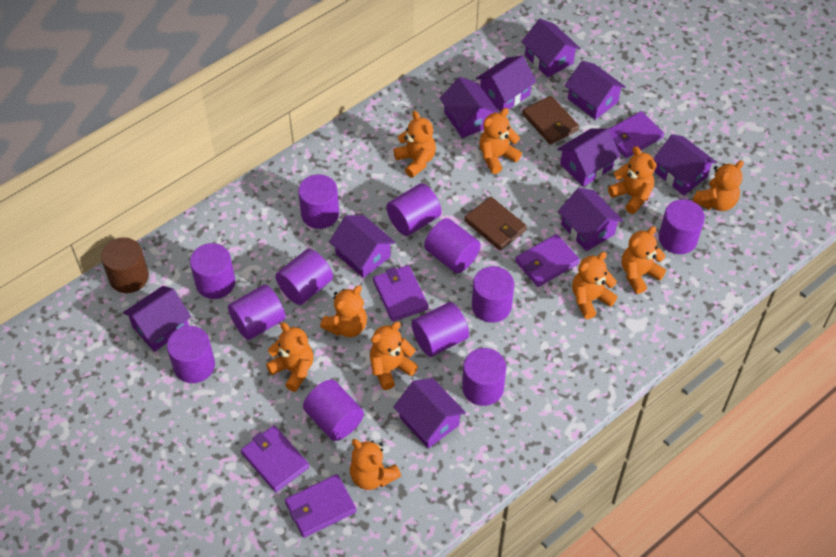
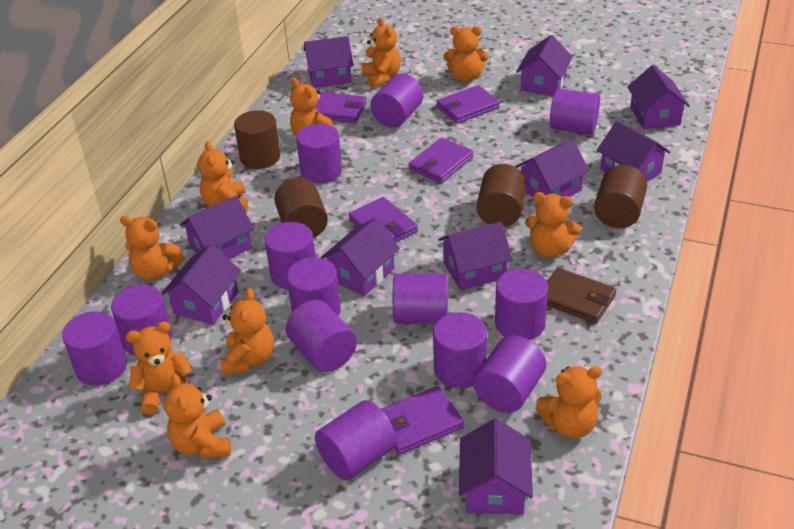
brown cylinder: [101,237,149,293] = 1 -> [234,110,281,169] [274,178,328,238] [476,164,527,227] [594,165,647,228] = 4
brown wallet: [464,197,527,250] [522,96,579,145] = 2 -> [547,268,617,324] = 1
purple cylinder: [167,326,215,383] [190,243,235,299] [228,284,286,340] [275,249,333,305] [298,174,339,229] [303,379,364,441] [386,183,442,236] [412,302,469,357] [424,218,481,273] [462,348,506,406] [472,266,514,323] [659,199,705,254] = 12 -> [62,311,127,386] [111,284,172,356] [265,222,315,289] [286,300,357,372] [287,257,341,316] [296,124,342,184] [315,400,397,480] [370,74,423,128] [393,273,448,324] [433,312,487,388] [473,335,546,413] [495,268,548,340] [550,89,600,135] = 13

